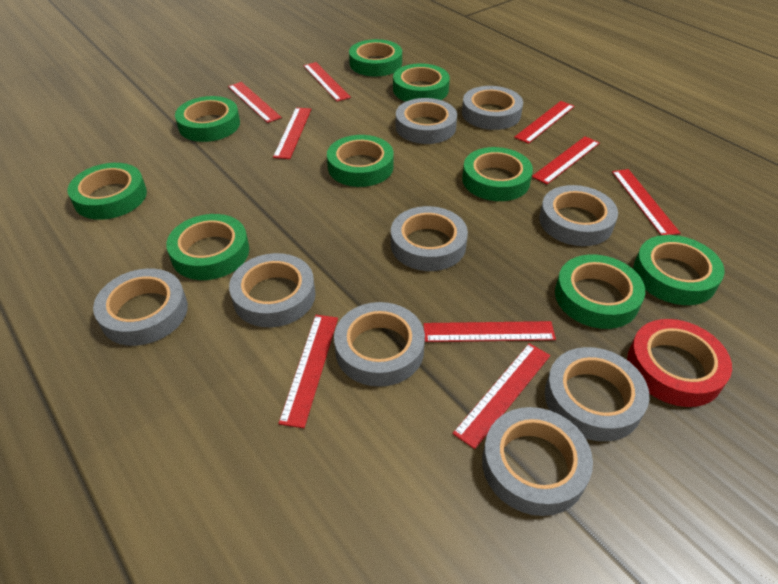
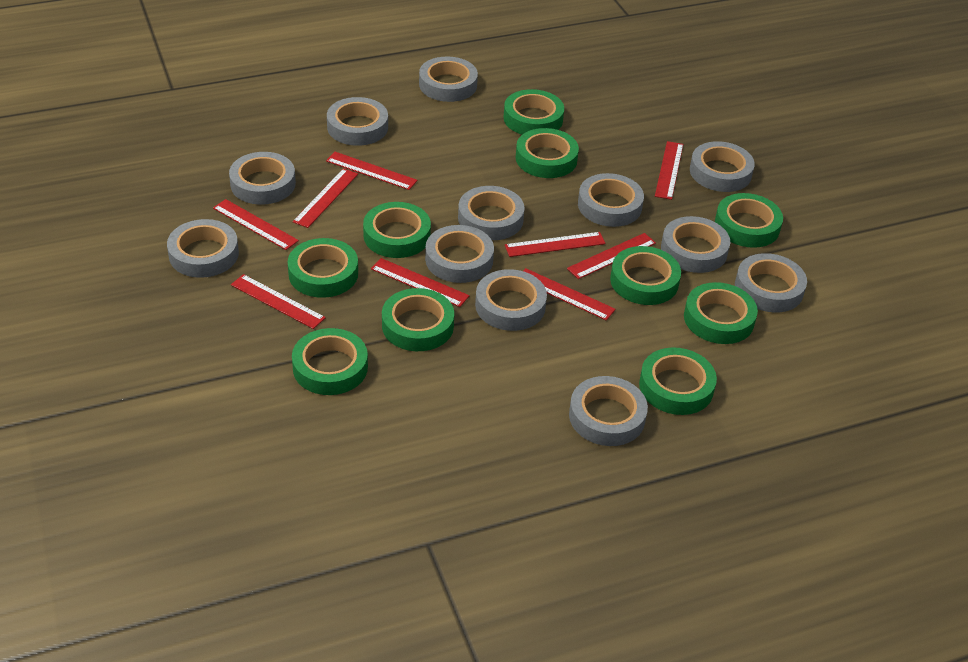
green tape: [68,163,147,220] [166,214,249,280] [175,96,240,142] [327,135,394,187] [349,39,402,76] [393,63,450,102] [462,147,533,201] [555,254,645,329] [633,235,725,305] = 9 -> [288,238,358,298] [292,328,368,395] [363,202,431,258] [382,288,454,351] [504,89,564,135] [516,128,579,178] [610,246,681,305] [639,347,717,415] [684,282,758,344] [715,193,783,248] = 10
grey tape: [93,268,188,346] [229,253,315,327] [334,302,425,387] [391,206,468,271] [396,98,457,144] [462,86,523,130] [482,407,593,516] [539,185,618,246] [545,347,650,442] = 9 -> [167,219,239,278] [229,152,296,205] [327,97,388,146] [419,57,478,102] [425,225,494,283] [458,186,525,240] [475,269,547,331] [569,376,648,446] [578,173,644,227] [661,216,730,273] [690,141,755,192] [735,253,807,312] = 12
red tape: [627,319,732,407] = 1 -> none = 0

